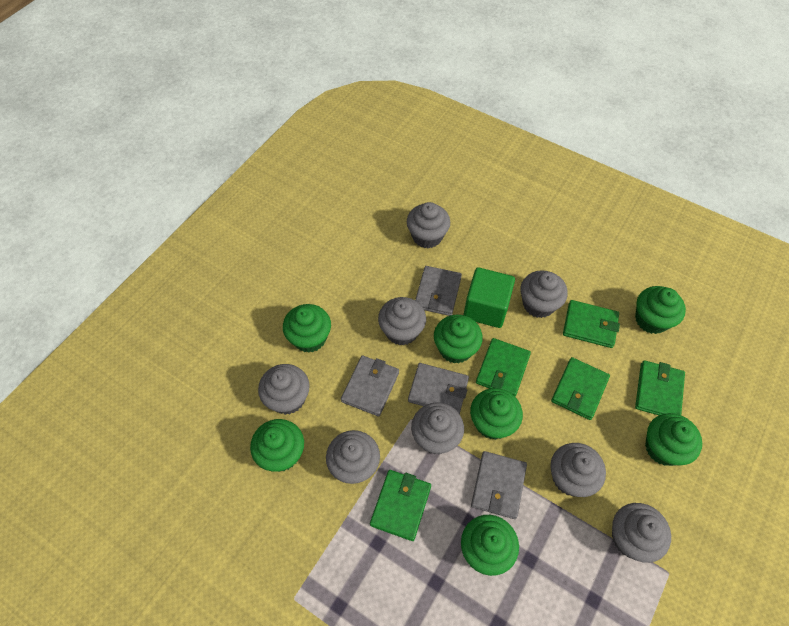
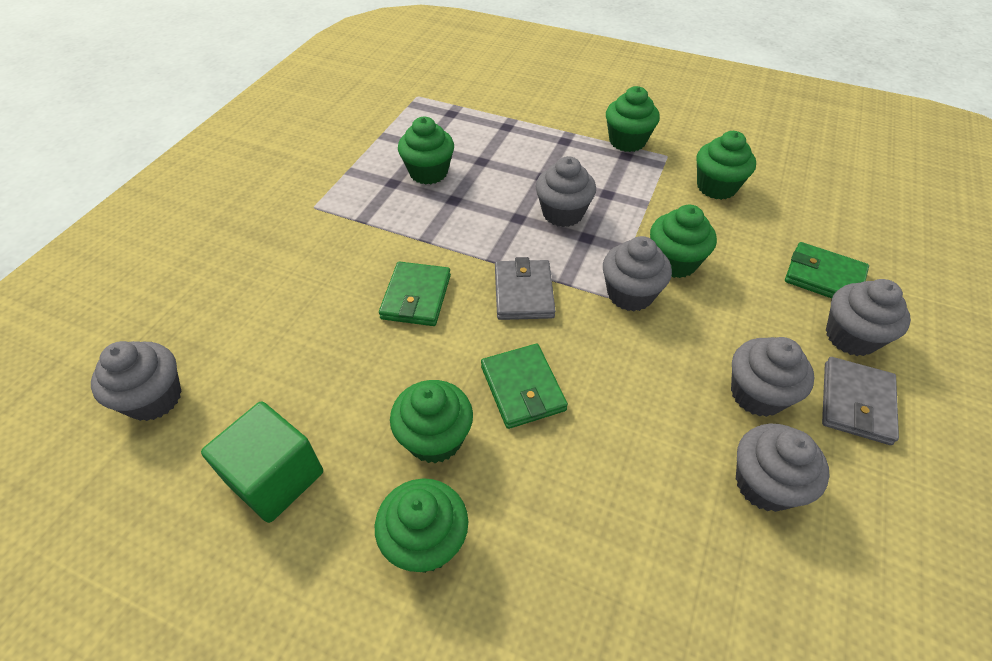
green cupcake: [250,419,304,472] [283,304,331,353] [434,315,483,364] [461,515,519,576] [470,388,523,440] [635,286,686,334] [645,413,702,466] = 7 -> [375,478,468,573] [390,380,473,463] [398,117,454,184] [606,86,660,152] [650,205,717,278] [696,131,756,200] = 6
green wallet: [370,470,431,541] [476,338,531,397] [551,357,610,420] [563,300,620,348] [635,360,685,415] = 5 -> [379,261,451,326] [481,344,568,429] [785,242,869,298] = 3
grey cupcake: [258,364,310,415] [326,430,380,484] [378,297,426,346] [407,202,450,249] [411,402,464,454] [520,270,568,318] [550,443,606,497] [612,503,671,563] = 8 -> [91,341,182,421] [536,156,596,227] [603,236,672,311] [731,337,814,417] [736,424,829,512] [826,279,911,356] = 6
grey wallet: [341,356,399,417] [408,363,469,414] [415,266,462,316] [471,451,527,519] = 4 -> [495,257,556,320] [822,357,899,445] = 2

